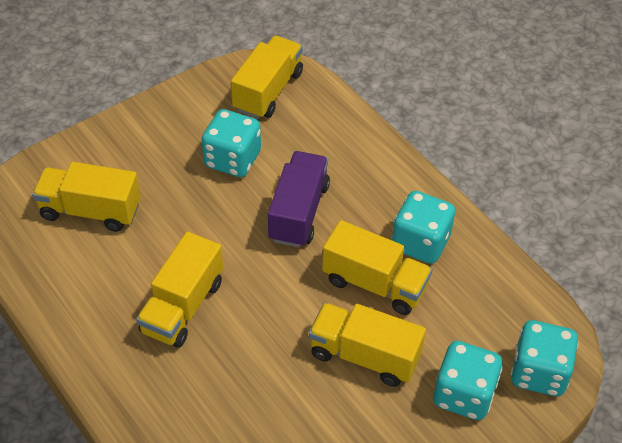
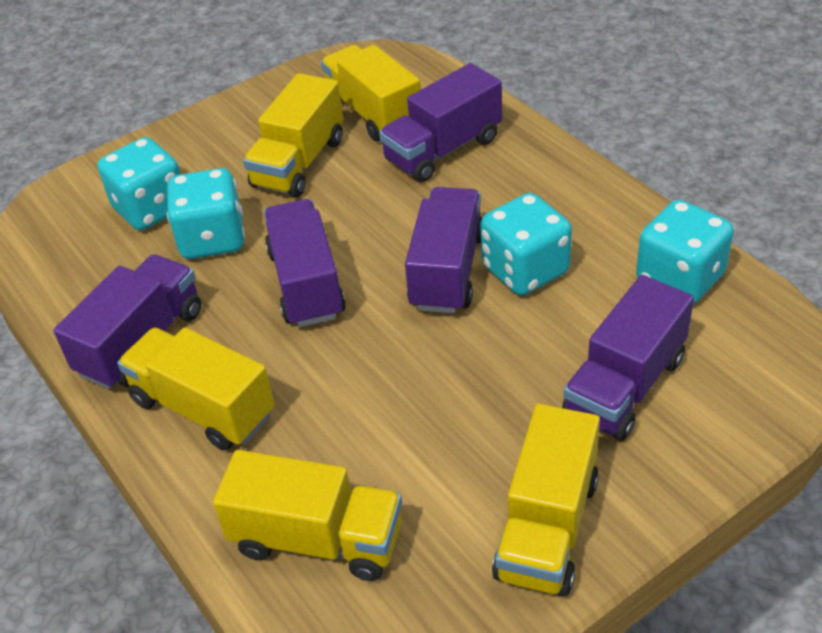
purple truck: [268,151,330,248] = 1 -> [53,254,201,389] [264,199,346,327] [379,63,502,182] [405,187,482,314] [562,275,694,441] = 5

